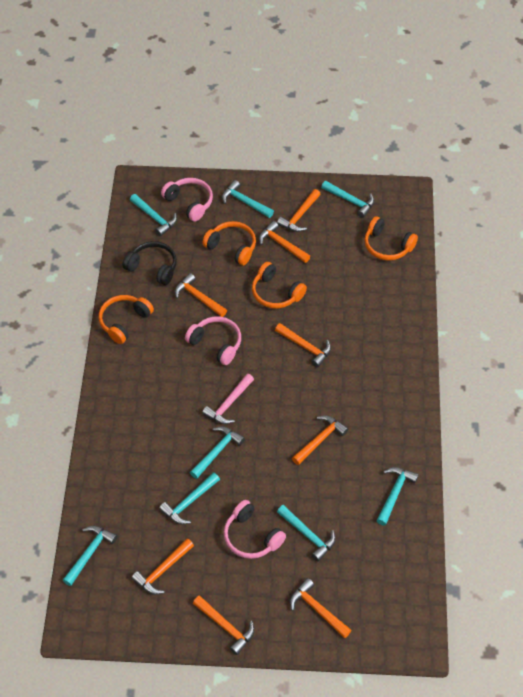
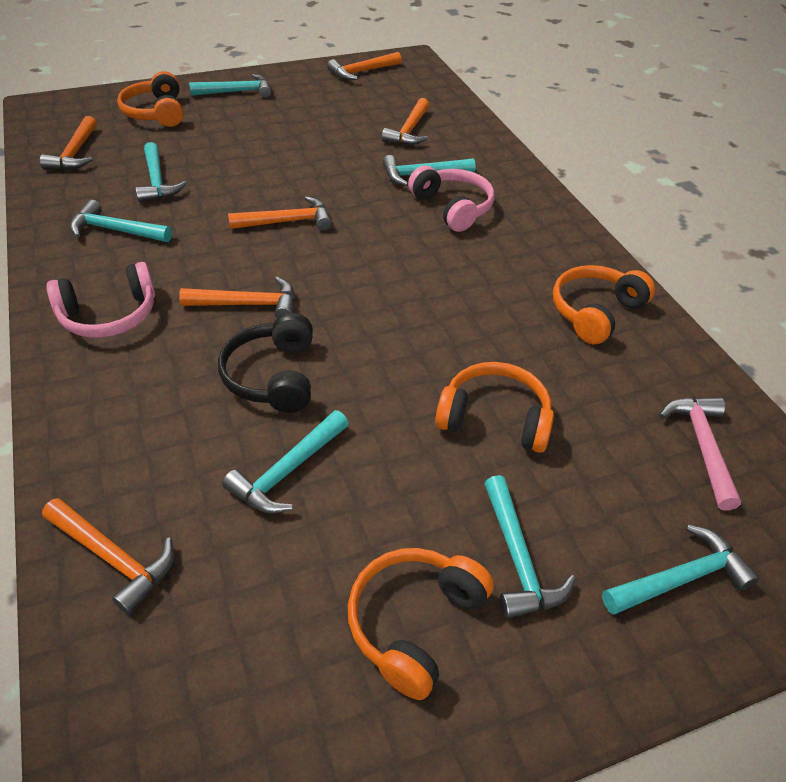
orange hammer: [131,539,194,595] [175,273,227,317] [193,595,254,655] [259,221,310,263] [275,323,331,368] [277,189,320,232] [290,578,351,638] [292,416,348,465] = 8 -> [40,116,97,170] [42,498,174,615] [179,277,294,318] [228,196,332,231] [327,52,402,80] [382,98,429,145] = 6
pink headphones: [161,178,213,222] [185,316,241,365] [224,500,286,559] = 3 -> [46,262,155,338] [408,165,494,232] = 2
turquoise hammer: [63,526,117,586] [130,194,177,236] [159,472,220,525] [190,426,245,479] [222,180,274,218] [277,505,336,562] [321,181,374,218] [376,467,419,526] = 8 -> [70,200,172,242] [135,142,187,203] [189,74,271,98] [222,410,349,514] [382,155,475,186] [484,475,576,619] [602,525,760,615] = 7

